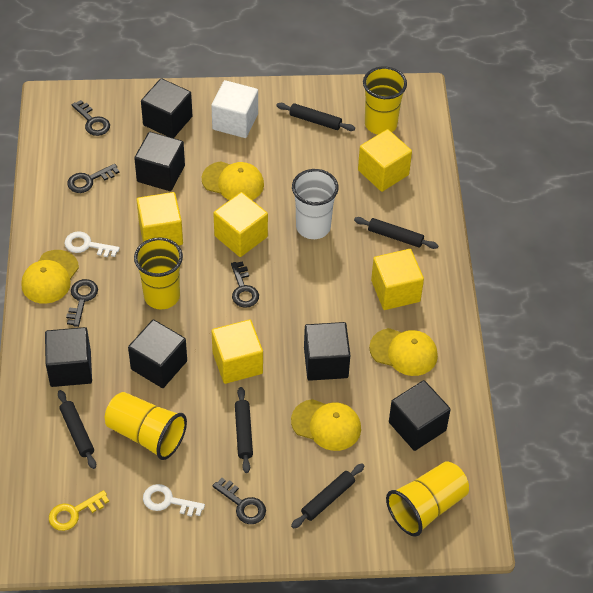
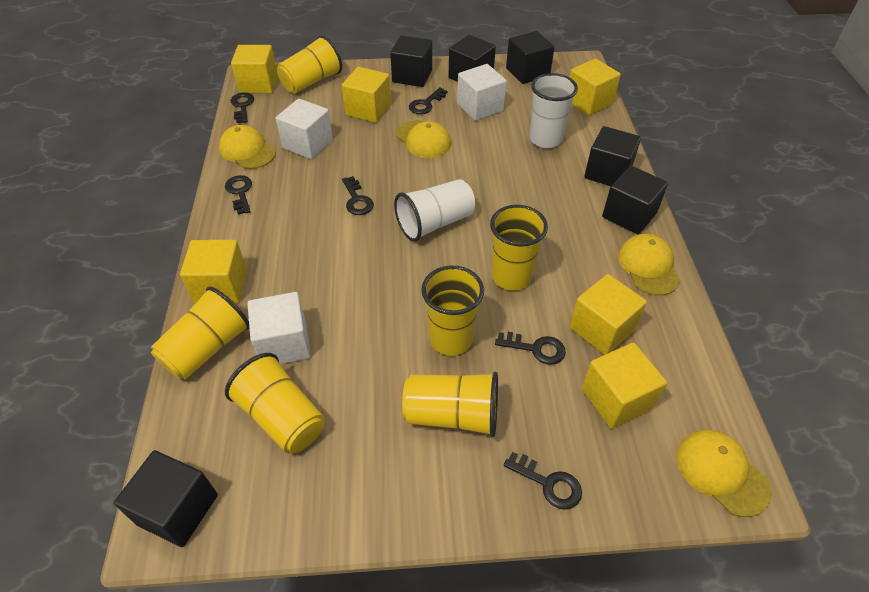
black key: [66,279,98,327] [67,164,119,193] [72,100,110,136] [212,478,266,524] [231,261,259,308] = 5 -> [225,175,252,215] [230,92,254,123] [342,176,374,215] [409,87,447,114] [495,332,566,365] [504,452,582,510] = 6
black rolling pin: [58,390,96,469] [235,387,253,473] [276,103,355,131] [291,463,364,529] [354,217,439,249] = 5 -> none = 0
white cube: [211,80,258,138] = 1 -> [247,292,311,364] [276,99,333,159] [457,64,507,121] = 3
white cup: [292,169,339,239] = 1 -> [394,179,475,242] [529,73,578,148] = 2
white key: [64,231,120,257] [143,484,205,517] = 2 -> none = 0
yellow cube: [137,192,183,245] [212,319,263,384] [213,192,268,257] [358,129,412,192] [371,249,424,310] = 5 -> [180,240,247,304] [231,45,278,93] [342,67,391,123] [569,274,647,355] [570,58,621,115] [582,342,667,429] = 6
yellow cup: [105,392,187,460] [134,237,183,309] [363,66,407,135] [386,461,469,537] = 4 -> [151,287,249,380] [225,353,325,454] [277,35,342,93] [402,372,498,437] [421,265,484,356] [490,205,548,290] = 6
yellow key: [49,490,109,531] = 1 -> none = 0

